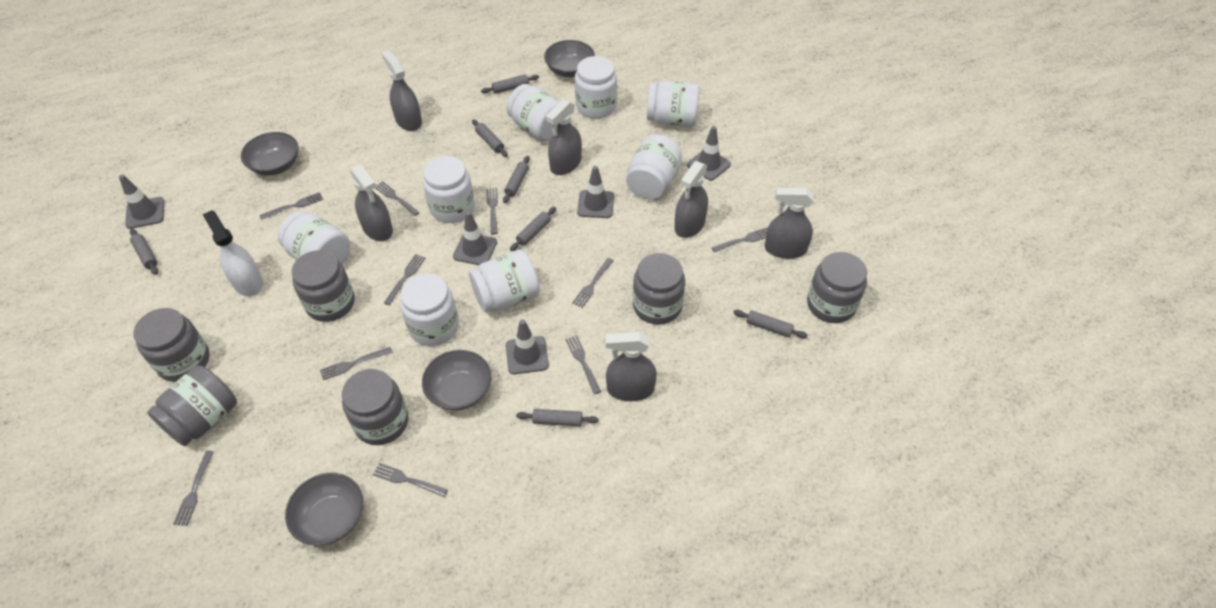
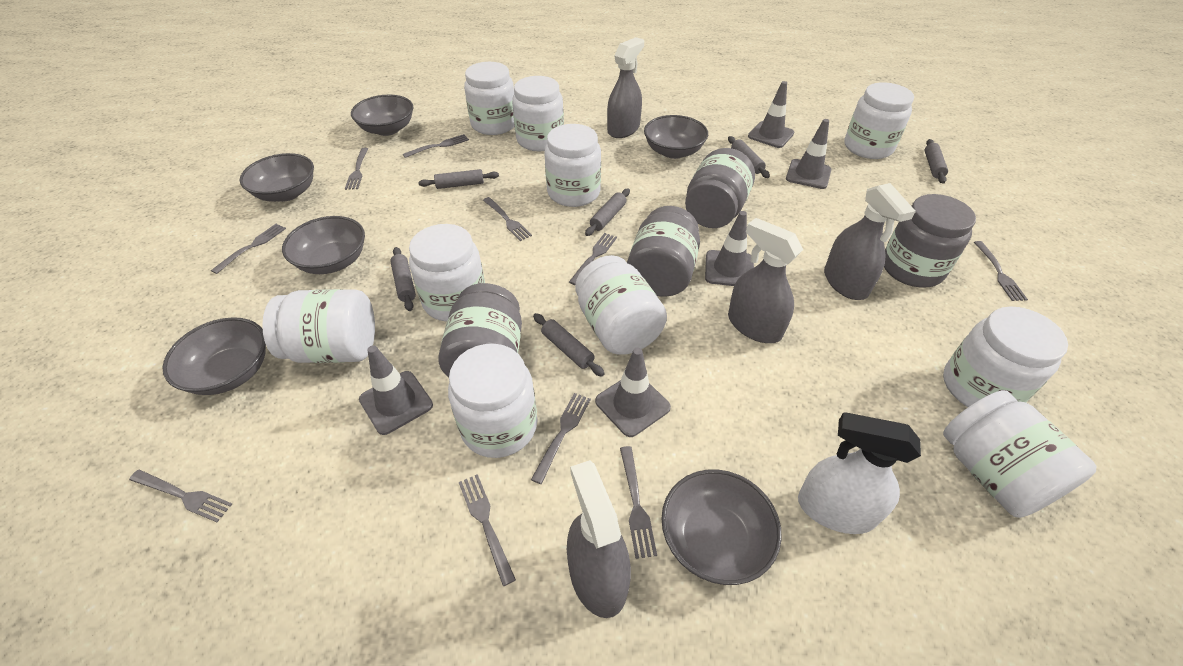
grey bowl: [241,132,298,175] [285,473,363,545] [422,350,491,411] [544,40,595,77] = 4 -> [162,317,266,395] [240,153,314,202] [282,216,365,274] [351,95,413,136] [644,115,708,159] [661,469,782,585] = 6
grey jar: [133,308,209,382] [147,365,237,446] [292,250,355,322] [342,369,408,445] [633,253,685,325] [807,252,867,323] = 6 -> [438,283,522,377] [627,206,700,297] [685,148,755,228] [884,194,976,287] = 4
grey rolling pin: [130,229,158,275] [472,119,508,157] [481,74,539,94] [503,156,530,203] [510,207,556,251] [516,409,599,426] [733,310,807,338] = 7 -> [390,247,416,311] [418,169,499,189] [533,313,605,377] [585,189,630,236] [728,136,770,178] [925,139,948,184] = 6
grey spray bottle: [350,164,393,241] [381,50,422,131] [546,100,582,175] [606,332,657,401] [674,161,708,238] [765,188,814,259] = 6 -> [567,460,631,618] [607,37,644,138] [728,218,803,343] [824,183,916,300] = 4
white jar: [278,211,350,264] [400,274,459,346] [423,156,475,223] [469,249,540,313] [506,84,560,141] [575,56,617,118] [626,134,682,199] [647,81,700,127] = 8 -> [262,289,375,363] [409,224,485,321] [448,344,537,458] [464,62,514,135] [512,76,564,151] [544,124,601,207] [575,255,667,355] [844,82,914,159] [943,306,1068,407] [943,390,1096,518] = 10

